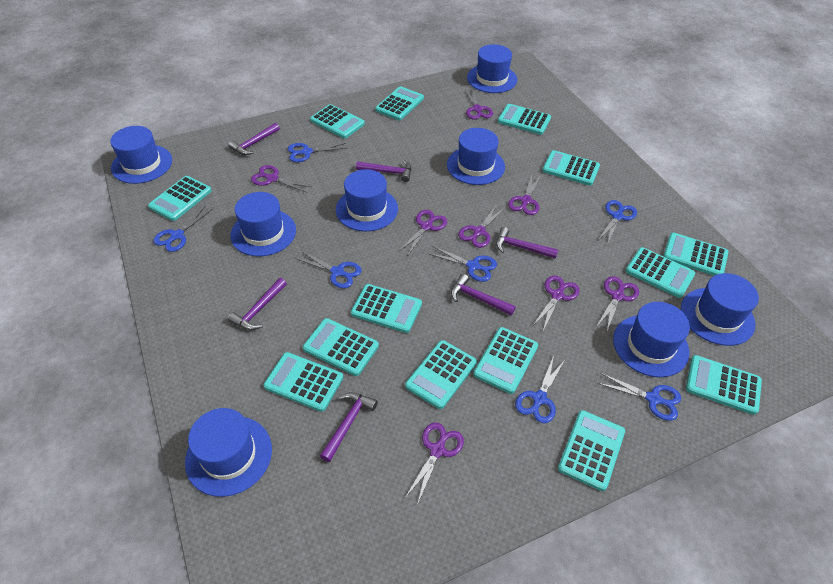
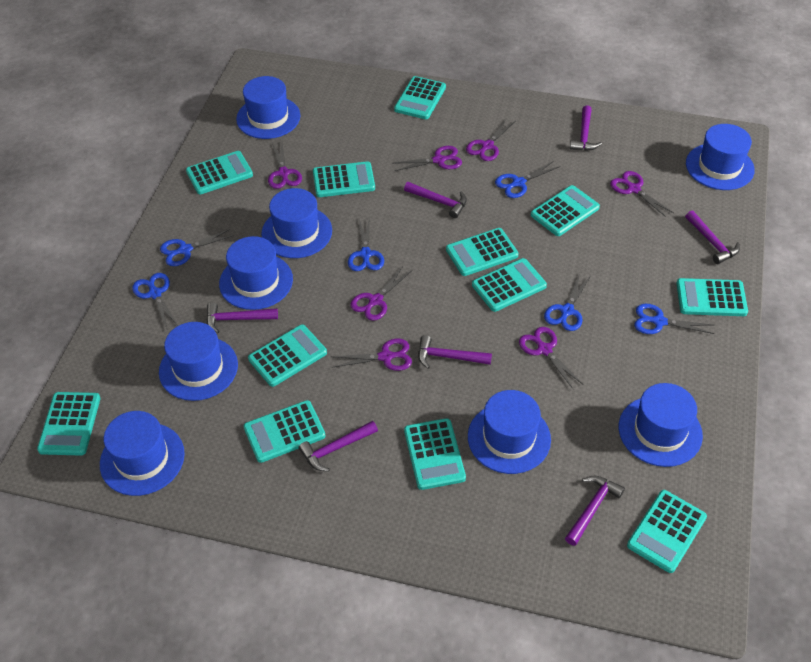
blue scissors: [153,207,213,252] [288,143,346,162] [295,250,362,288] [428,246,497,282] [515,356,565,423] [597,373,681,421] [598,200,637,245] = 7 -> [132,273,178,329] [160,229,234,266] [348,217,384,271] [495,161,560,198] [544,273,591,331] [634,304,715,334] = 6
purple hammer: [228,123,280,155] [228,278,287,330] [320,392,378,462] [356,160,411,182] [451,274,516,315] [496,227,559,259] = 6 -> [206,302,278,333] [299,421,378,472] [404,182,467,218] [418,335,492,369] [565,476,625,546] [570,105,602,151] [685,211,740,264] = 7
purple scissors: [251,165,311,192] [398,210,447,255] [405,423,464,505] [458,205,506,248] [464,87,493,120] [508,175,541,215] [533,276,579,330] [596,276,639,331] = 8 -> [268,143,302,189] [331,338,412,371] [350,266,411,321] [395,146,462,171] [466,118,515,161] [519,327,583,389] [610,171,674,217] = 7
turquoise calculator: [148,176,212,221] [264,352,343,412] [303,318,379,376] [310,104,365,138] [351,284,422,333] [375,86,424,120] [405,340,477,409] [473,327,538,394] [498,104,551,135] [542,150,600,186] [558,410,625,491] [625,247,695,298] [663,233,729,276] [686,355,762,415] = 14 -> [37,392,101,456] [186,151,253,194] [244,400,326,463] [248,324,327,387] [313,161,375,197] [394,76,446,119] [404,418,466,490] [446,228,519,276] [472,258,547,312] [531,185,600,236] [627,490,707,573] [676,278,748,316] = 12

